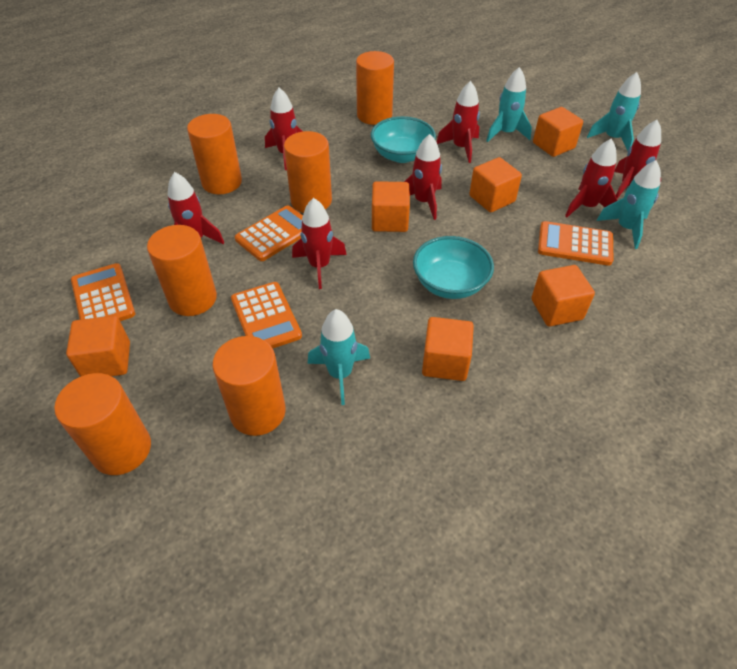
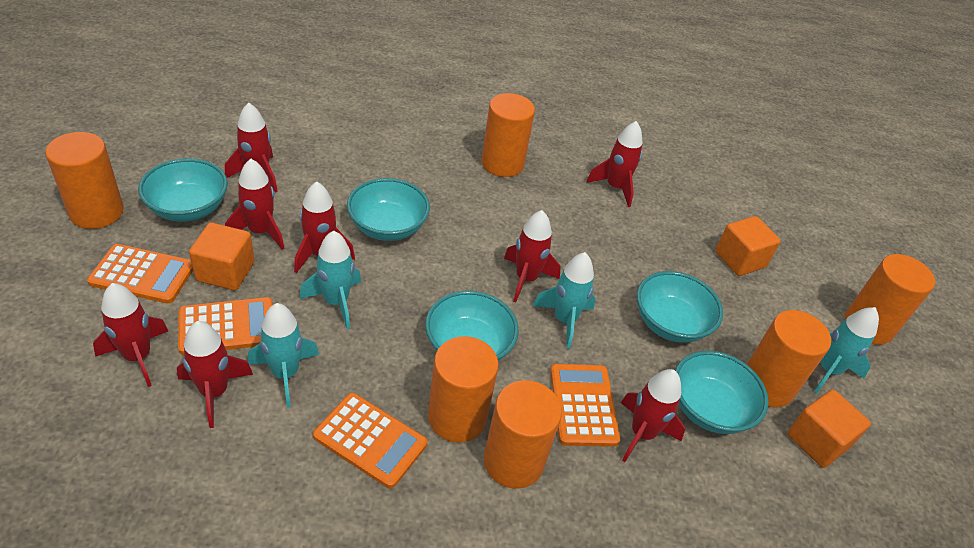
orange cube: [66,315,130,377] [372,181,410,232] [422,317,474,381] [469,157,522,212] [531,265,595,327] [533,107,583,157] = 6 -> [189,223,255,290] [715,216,780,276] [787,390,871,468] = 3
red rocket: [168,172,224,244] [265,88,303,170] [292,198,347,289] [404,134,442,220] [437,81,480,163] [565,139,618,217] [614,120,661,199] = 7 -> [93,283,168,387] [177,321,253,428] [225,103,278,193] [225,159,285,250] [294,181,355,273] [504,210,561,302] [586,121,643,207] [621,369,685,462] = 8
turquoise bowl: [371,116,436,163] [413,236,494,299] = 2 -> [138,158,228,221] [347,178,430,241] [425,291,519,361] [637,271,723,343] [675,351,769,434] = 5

